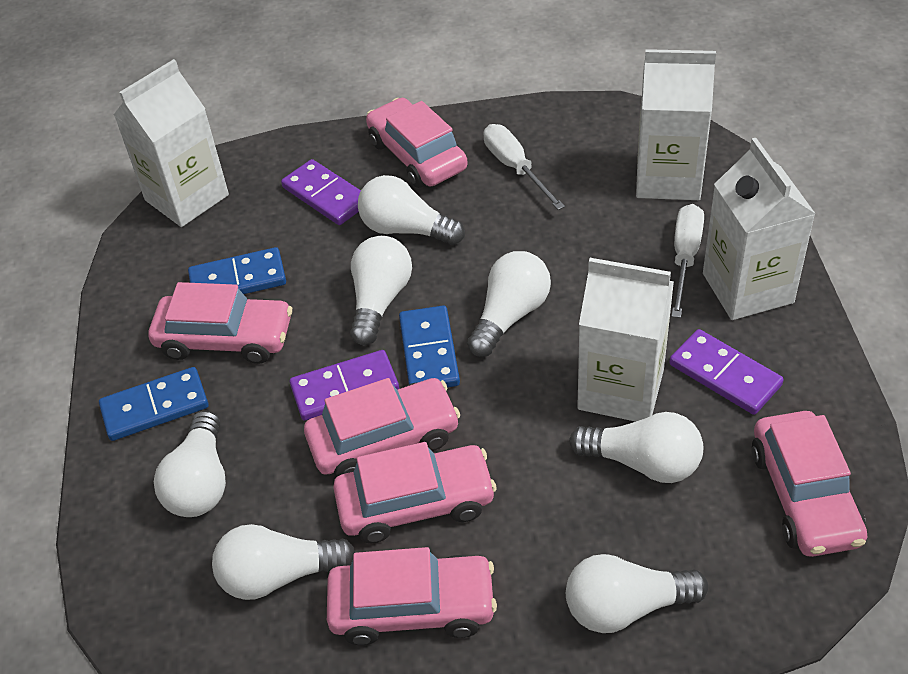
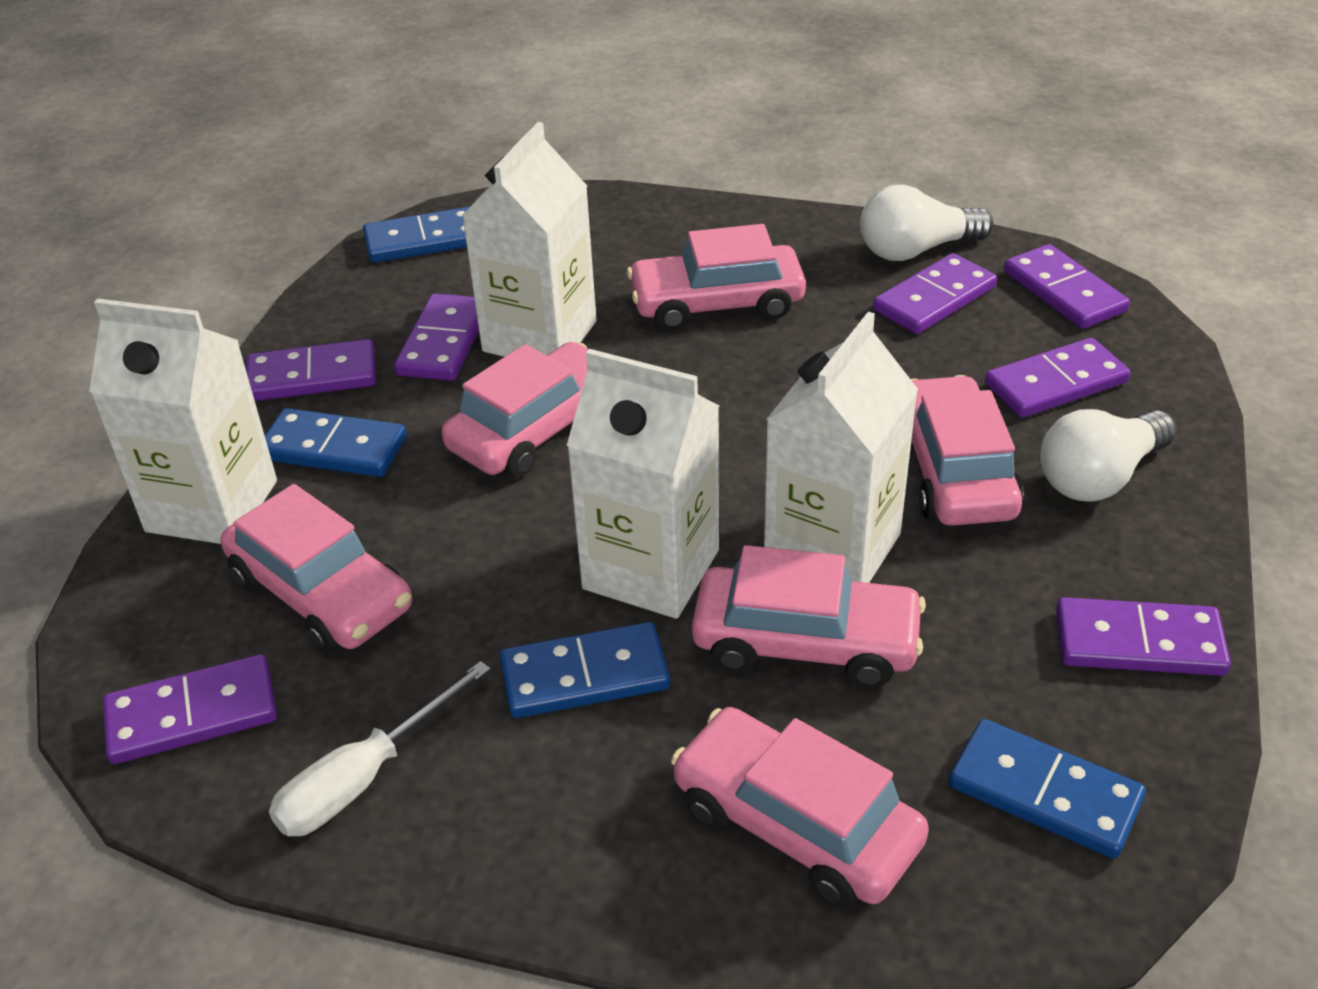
blue domino: [99,367,209,441] [188,247,286,294] [399,306,460,388] = 3 -> [265,408,407,477] [363,207,469,263] [500,622,670,718] [949,719,1146,859] = 4
purple domino: [281,159,361,225] [290,350,399,421] [669,329,784,415] = 3 -> [103,654,277,764] [246,339,376,401] [394,293,479,381] [873,253,997,334] [985,338,1130,418] [1004,244,1130,329] [1056,597,1231,676] = 7
white light bulb: [154,410,226,517] [212,524,356,600] [350,236,412,345] [358,175,465,245] [467,251,551,357] [566,554,708,633] [569,412,703,483] = 7 -> [860,185,993,261] [1040,409,1176,502] = 2
white screwdriver: [484,124,565,210] [671,204,704,318] = 2 -> [269,661,491,837] = 1

